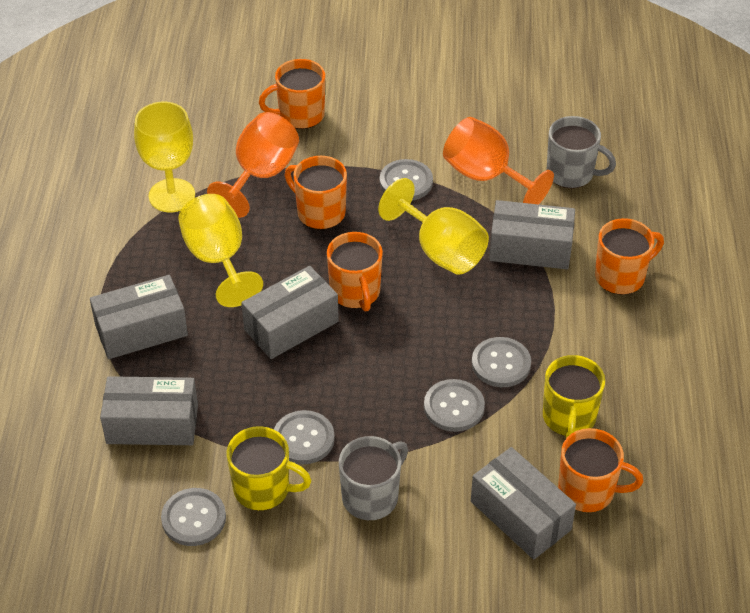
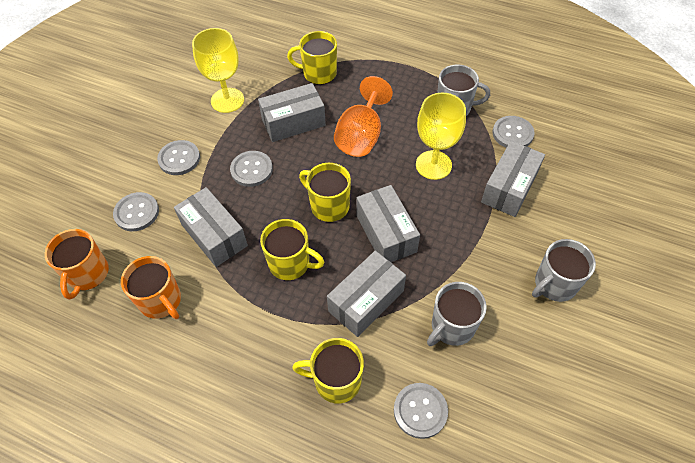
grey mug: [339,436,408,521] [547,116,616,188] = 2 -> [427,282,487,346] [437,64,490,116] [532,239,596,302] = 3
orange goblet: [207,112,299,218] [443,117,554,204] = 2 -> [334,76,393,157] = 1
orange mug: [259,59,325,129] [285,156,347,229] [327,232,383,312] [558,428,644,512] [595,218,664,295] = 5 -> [45,229,109,299] [121,256,181,319] = 2
yellow goblet: [134,102,195,212] [178,194,263,307] [378,178,489,275] = 3 -> [192,28,244,113] [416,93,466,180] = 2
yellow mug: [227,426,312,510] [543,355,605,439] = 2 -> [260,219,324,280] [287,31,337,85] [292,338,364,403] [299,163,351,222] = 4

